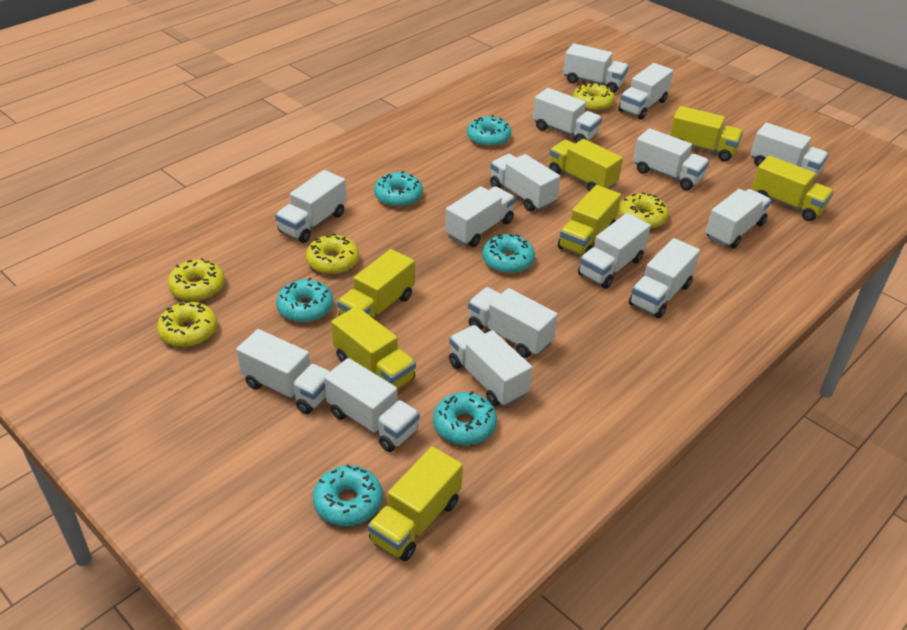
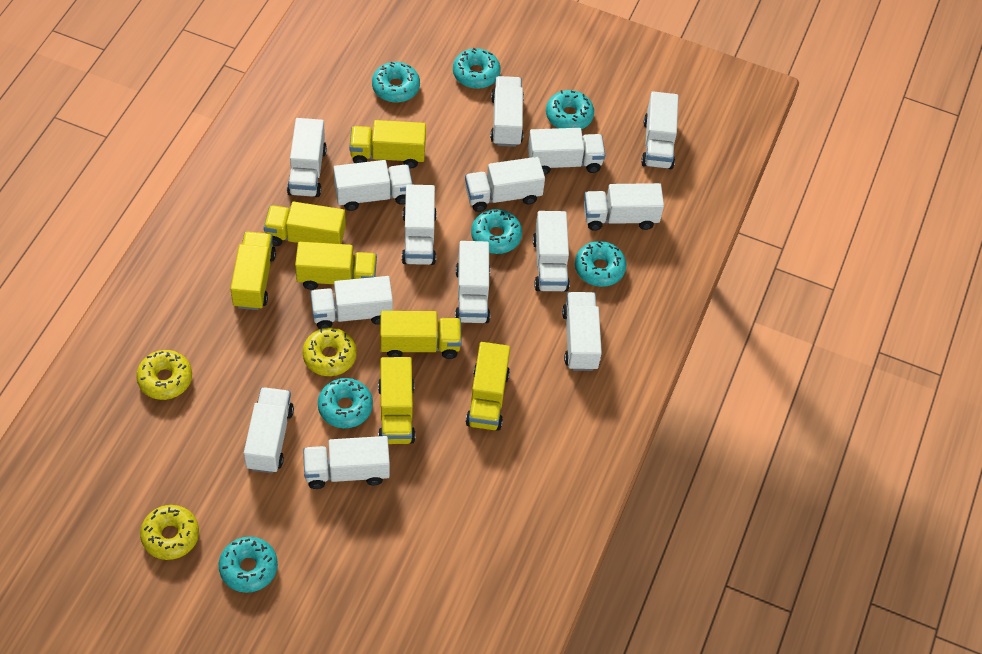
turquoise donut: [276,278,333,323] [313,464,383,526] [374,171,423,207] [433,391,497,445] [467,115,511,147] [482,234,535,274] = 6 -> [219,537,278,593] [318,378,373,428] [372,61,420,102] [453,48,501,89] [471,209,522,254] [546,90,594,129] [575,241,626,287] = 7
white truck: [236,329,330,414] [275,170,347,243] [324,358,420,452] [445,186,515,247] [449,325,532,407] [468,287,558,358] [490,154,560,212] [533,88,602,143] [563,43,629,93] [578,213,651,289] [618,63,673,120] [629,238,700,318] [633,128,709,190] [706,189,771,248] [751,123,829,177] = 15 -> [244,387,294,473] [287,118,327,197] [303,436,390,489] [310,276,393,329] [333,160,413,211] [402,184,437,265] [455,241,490,323] [465,157,545,212] [490,76,524,147] [528,128,605,175] [533,211,570,292] [562,292,602,371] [584,183,664,231] [641,91,679,169] = 14
yellow donut: [157,300,217,347] [168,258,225,301] [306,234,359,275] [573,82,615,111] [619,192,669,229] = 5 -> [136,350,192,400] [140,505,199,560] [302,327,357,376] = 3

